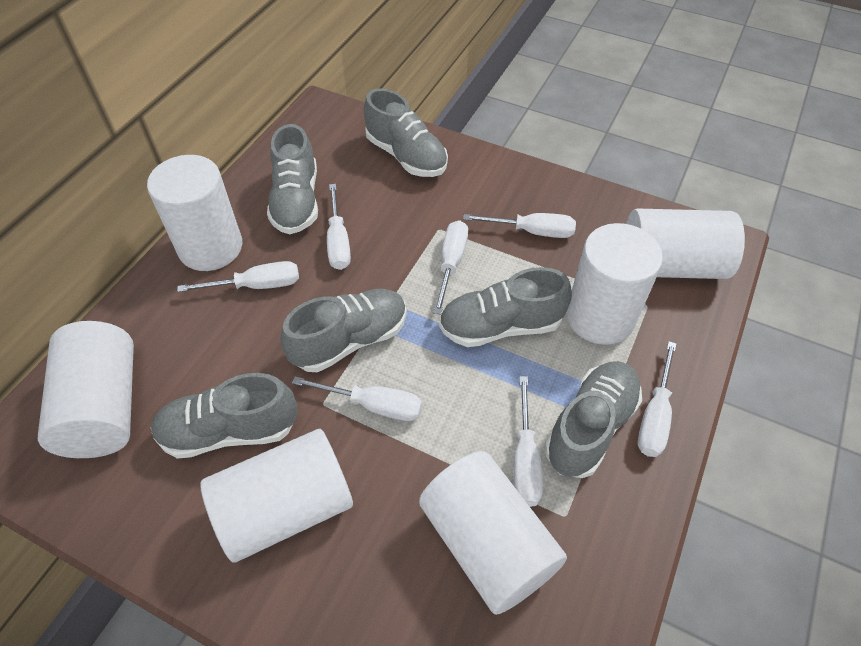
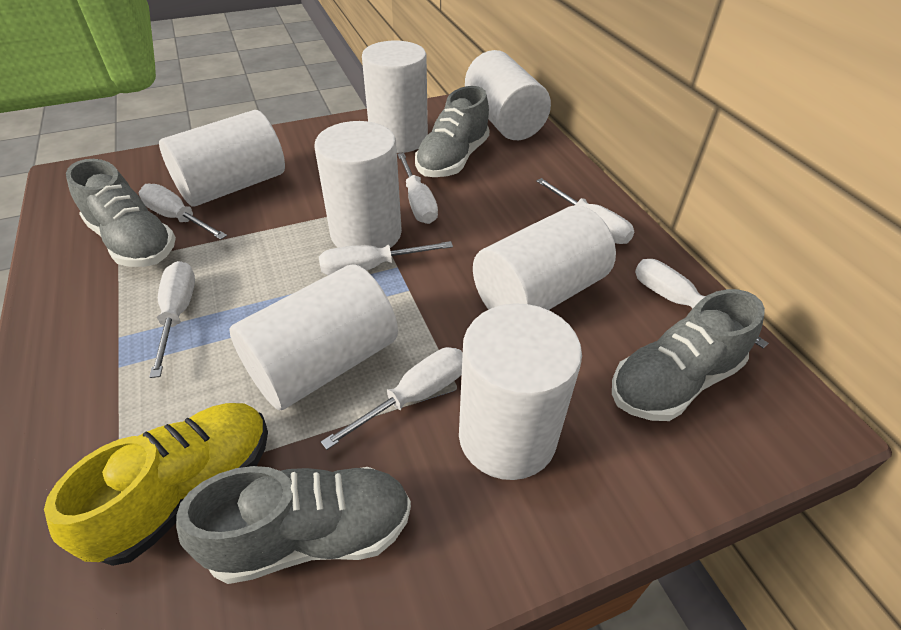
grey shoe: [151,373,298,459] [267,124,318,234] [280,289,407,372] [364,88,448,177] [439,267,572,347] [545,361,642,478] = 6 -> [66,159,176,267] [176,466,411,584] [415,86,490,177] [612,289,765,421] = 4
white cylinder: [38,321,134,458] [147,155,242,271] [200,429,353,563] [419,451,567,615] [566,223,663,345] [626,208,745,279] = 6 -> [159,110,285,207] [229,264,398,410] [314,121,402,248] [362,41,428,153] [459,303,582,480] [465,50,551,140] [473,205,616,310] = 7
yellow shoe: none = 0 -> [44,403,268,566] = 1

